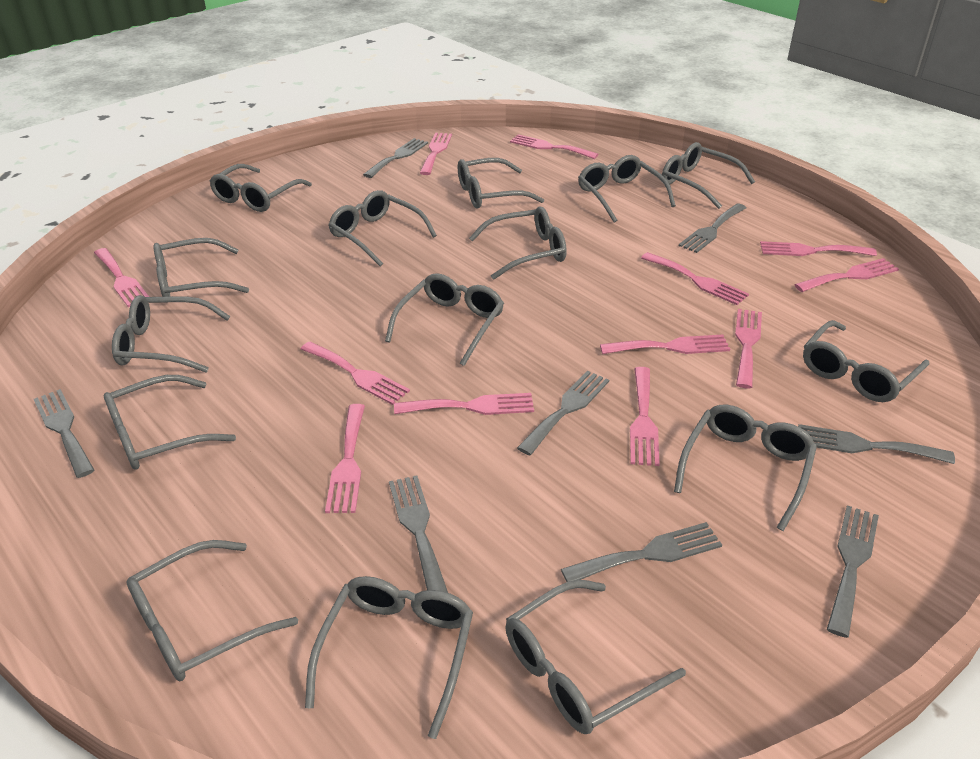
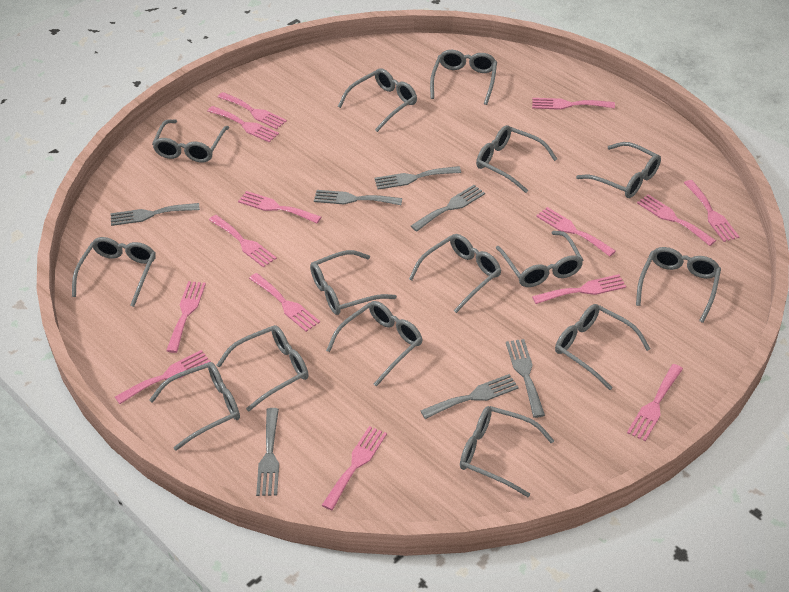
grey fork: [34,389,94,478] [363,138,428,178] [389,475,448,593] [517,371,609,455] [561,522,722,582] [679,203,746,253] [798,424,955,464] [827,505,879,638] = 8 -> [110,203,200,226] [256,408,279,496] [314,190,402,205] [374,166,461,190] [411,185,485,231] [421,374,519,419] [506,339,545,418] = 7
pink fork: [94,248,149,307] [301,342,410,405] [325,404,365,513] [394,393,534,415] [420,133,452,175] [510,134,599,159] [600,334,730,354] [630,367,660,466] [641,252,749,305] [735,309,762,388] [760,241,877,256] [794,258,899,292] = 12 -> [115,350,211,404] [166,281,206,353] [208,106,279,142] [209,215,277,267] [218,92,287,129] [238,191,321,223] [249,273,320,332] [322,426,387,510] [532,98,615,110] [532,274,626,304] [536,207,616,257] [627,364,683,441] [637,194,716,246] [684,180,739,242] = 14

